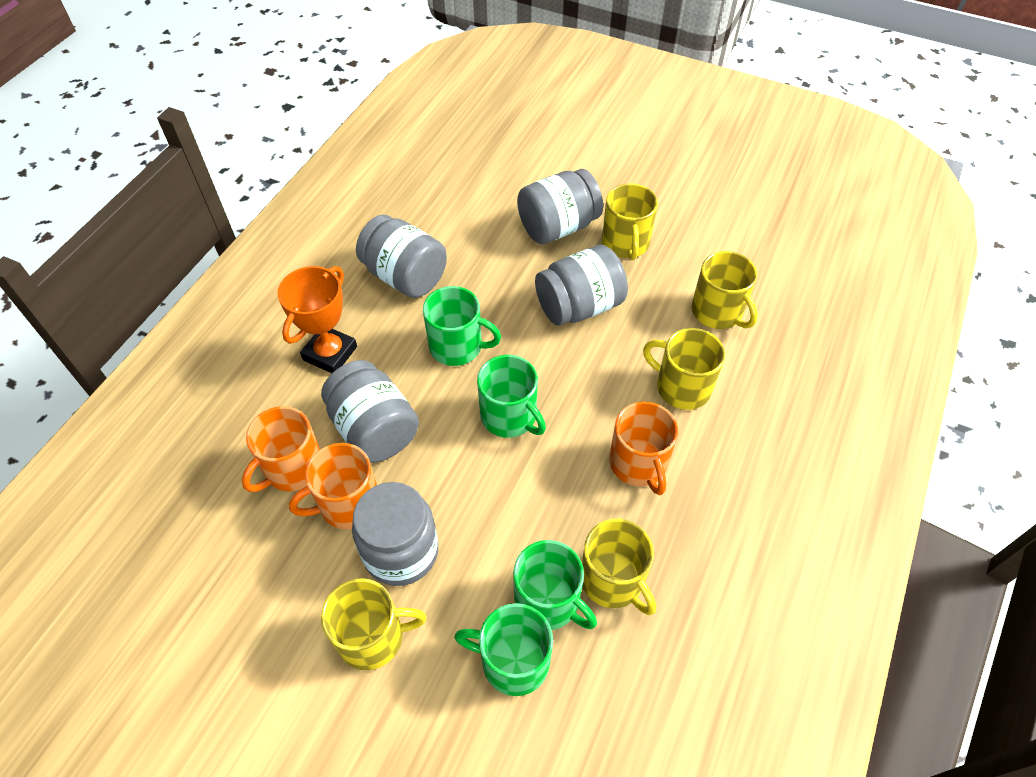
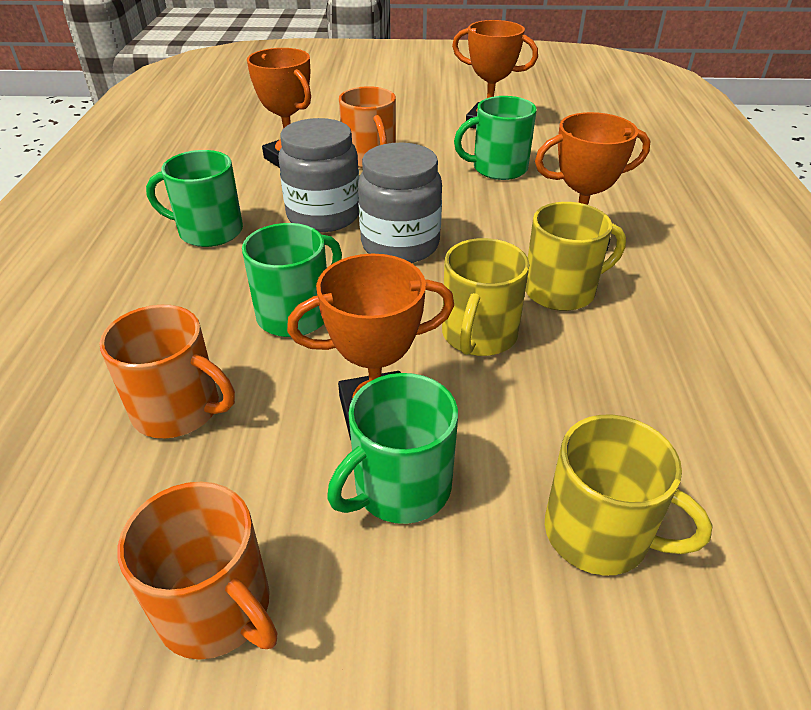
grey jar: [321,360,419,463] [352,482,438,586] [356,215,447,298] [517,169,603,244] [535,245,628,326] = 5 -> [278,118,359,232] [358,143,442,263] = 2
orange trophy: [277,266,357,373] = 1 -> [247,48,311,168] [287,254,454,440] [452,20,538,129] [535,112,651,250] = 4
yellow mug: [321,579,427,670] [582,519,656,615] [602,183,658,260] [643,328,725,410] [691,251,758,329] = 5 -> [442,238,530,356] [525,202,626,311] [545,415,713,576] = 3

